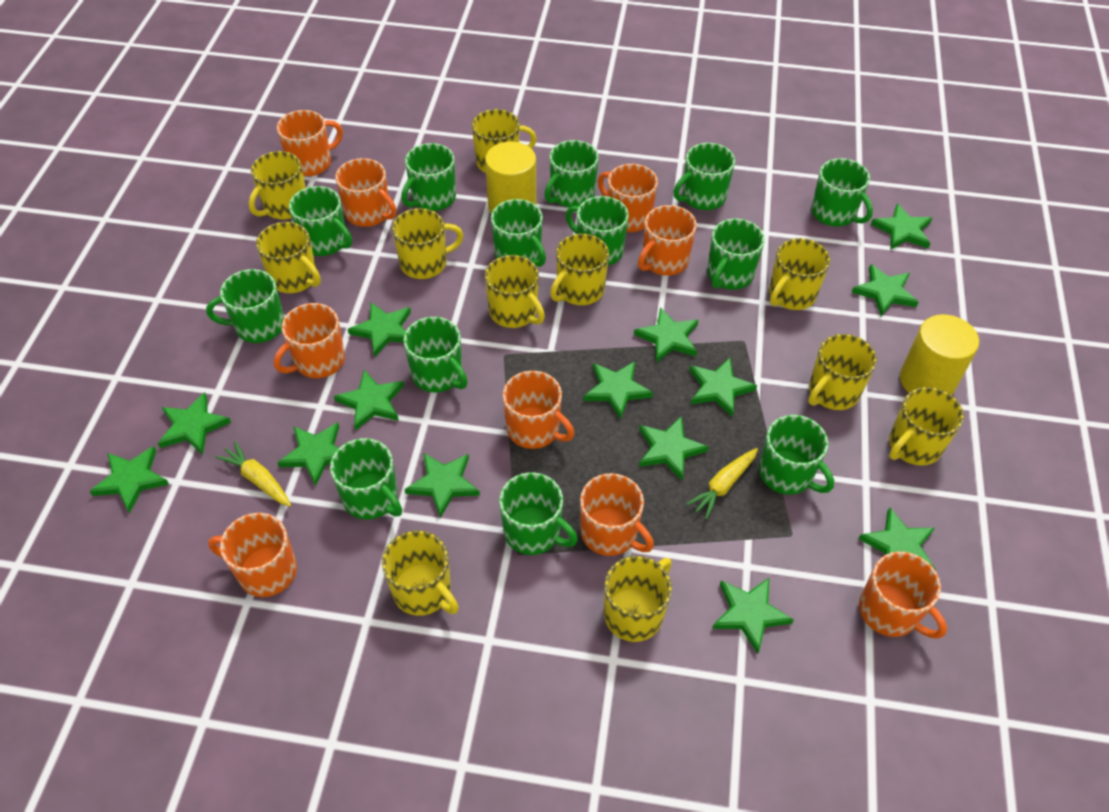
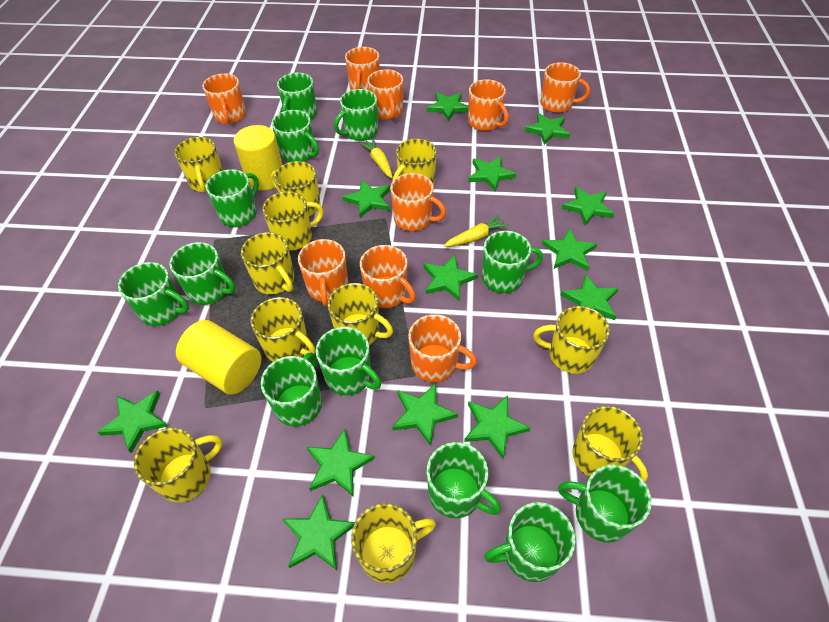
green mug: [206,269,284,343] [289,186,352,256] [330,438,402,519] [401,143,456,211] [403,317,468,392] [491,199,546,267] [499,472,578,555] [544,140,599,207] [566,196,629,265] [673,143,735,210] [707,219,765,290] [759,415,834,495] [811,158,873,227] = 13 -> [118,262,189,326] [169,242,236,305] [206,169,259,227] [261,353,322,426] [272,110,319,162] [277,73,317,120] [316,327,381,395] [334,89,378,141] [427,442,501,518] [482,231,543,293] [484,502,576,582] [558,465,651,543] = 12
green star: [89,446,169,513] [158,392,231,455] [277,422,339,486] [334,370,404,431] [348,302,411,357] [405,453,480,518] [583,361,653,419] [634,307,698,363] [639,416,709,480] [689,358,757,417] [712,578,794,654] [851,264,919,316] [859,507,936,570] [871,203,932,249] = 14 -> [97,390,169,453] [282,494,355,570] [307,429,374,497] [342,180,390,218] [392,383,457,446] [424,255,478,301] [427,93,468,121] [464,395,531,459] [468,156,516,192] [524,113,570,145] [542,229,597,271] [561,187,614,226] [561,274,619,320] = 13

